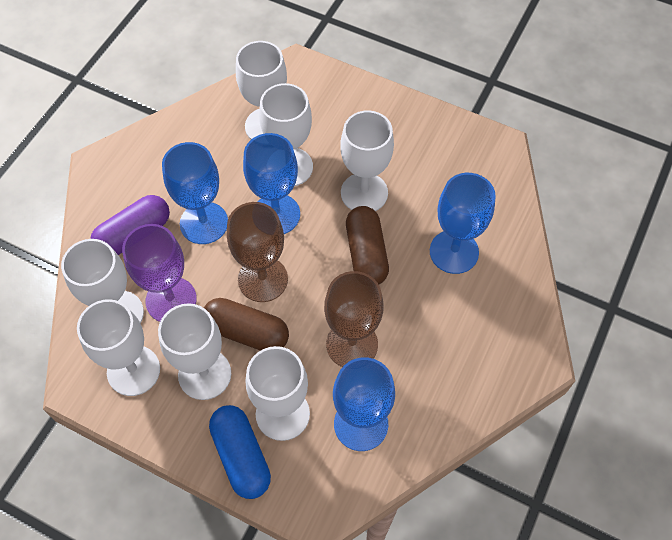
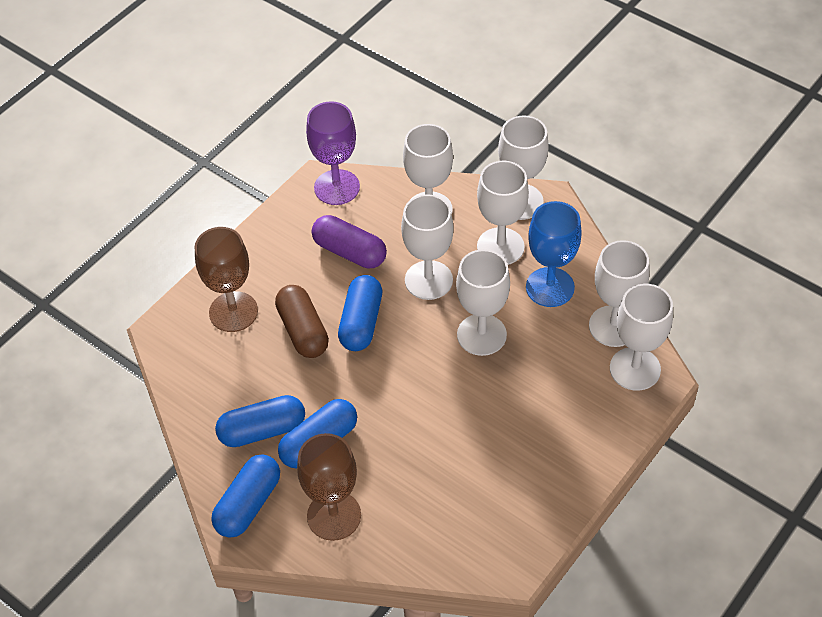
blue capsule: [209,405,271,499] = 1 -> [211,454,280,538] [215,395,305,447] [278,399,357,469] [338,275,382,351] = 4
blue goblet: [162,142,228,244] [243,133,300,234] [333,357,395,451] [430,173,496,274] = 4 -> [526,201,582,307] = 1
brown capsule: [204,298,289,351] [346,206,389,284] = 2 -> [275,285,329,358] = 1

